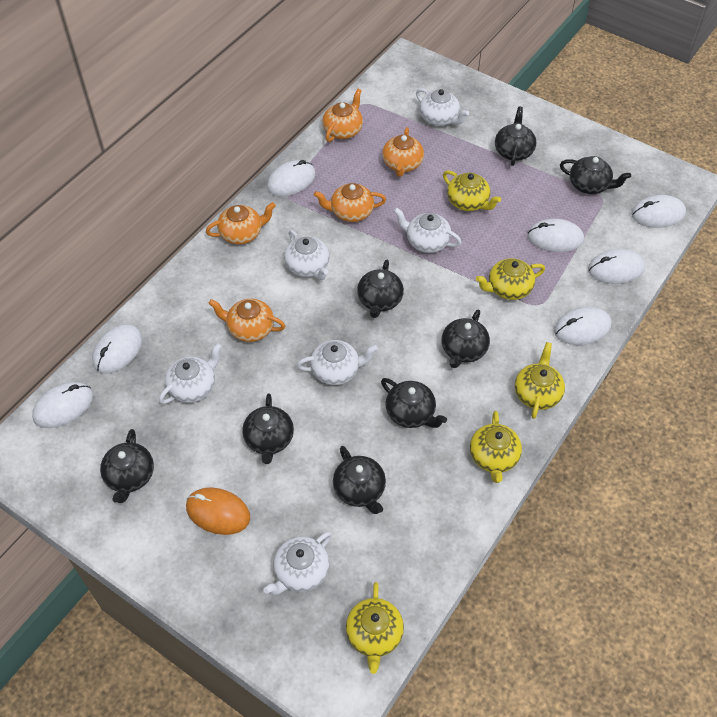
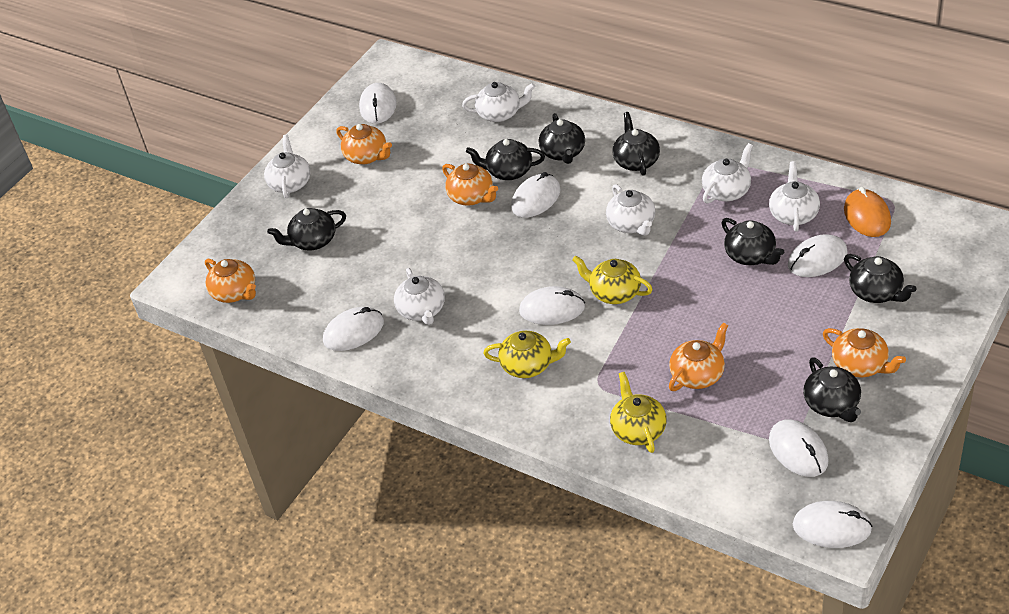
black teapot: [100,429,154,503] [242,393,294,464] [333,446,386,514] [357,259,404,318] [381,378,447,428] [441,309,490,368] [495,107,536,166] [560,156,631,194] = 8 -> [267,208,346,250] [466,139,545,180] [539,113,585,164] [612,112,660,175] [721,218,784,265] [803,357,861,422] [844,254,917,303] = 7
yellow teapot: [346,582,404,674] [443,170,501,211] [470,411,522,483] [476,258,545,300] [515,342,565,419] = 5 -> [483,331,571,378] [572,256,653,304] [610,372,667,453] = 3

